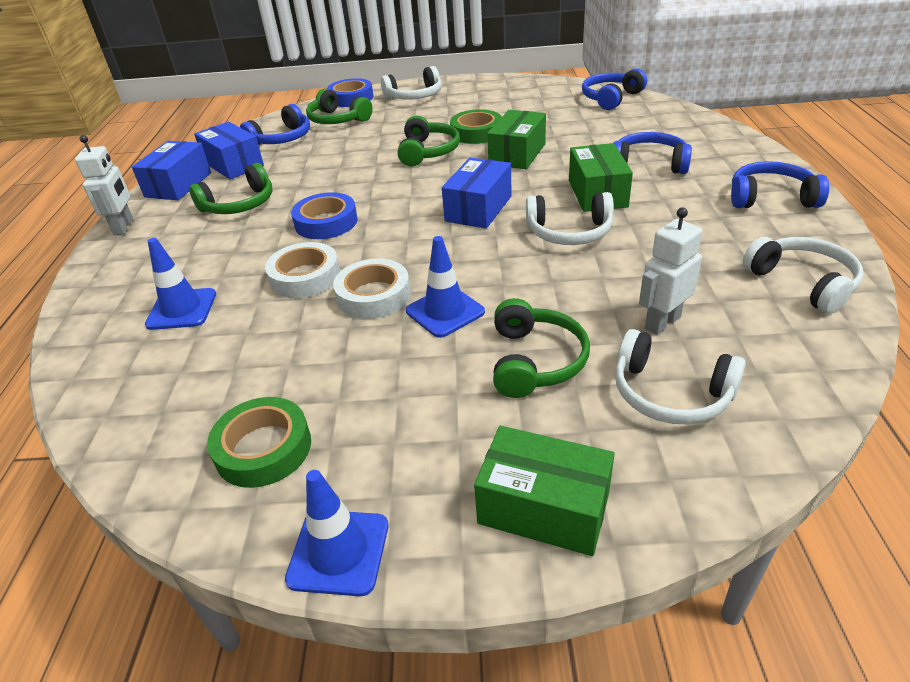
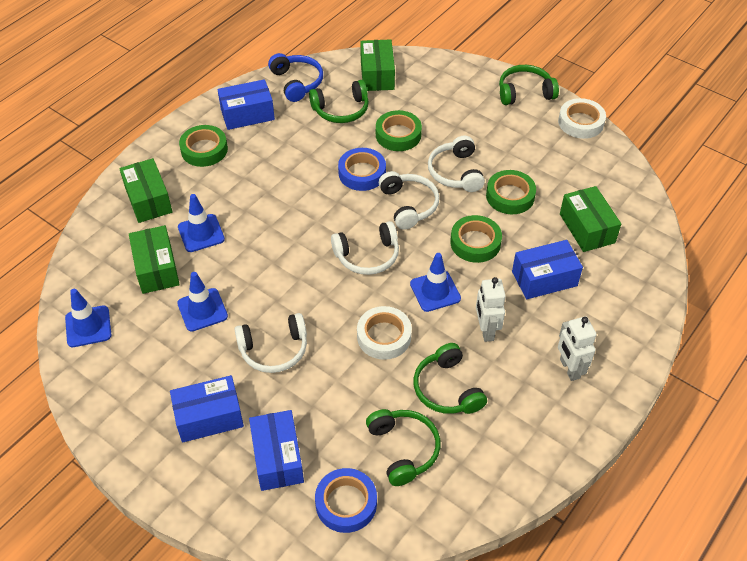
blue box: [132,141,211,200] [194,122,264,179] [442,157,512,229] = 3 -> [170,375,244,443] [217,79,275,130] [249,410,304,491] [512,240,583,299] = 4
blue headphones: [240,104,310,144] [582,68,647,110] [614,132,692,174] [731,161,829,208] = 4 -> [268,53,323,102] = 1
blue traffic cone: [145,238,216,330] [285,470,388,597] [406,236,485,338] = 3 -> [65,289,111,347] [177,272,228,332] [178,194,225,252] [410,253,461,312] = 4
green box: [474,426,614,556] [487,110,546,169] [569,143,633,212] = 3 -> [119,158,172,223] [129,225,180,294] [360,39,395,91] [560,186,621,252] = 4
green tape: [207,397,311,488] [450,109,502,144] = 2 -> [179,125,228,167] [376,110,422,151] [450,215,502,263] [486,170,536,214] = 4

